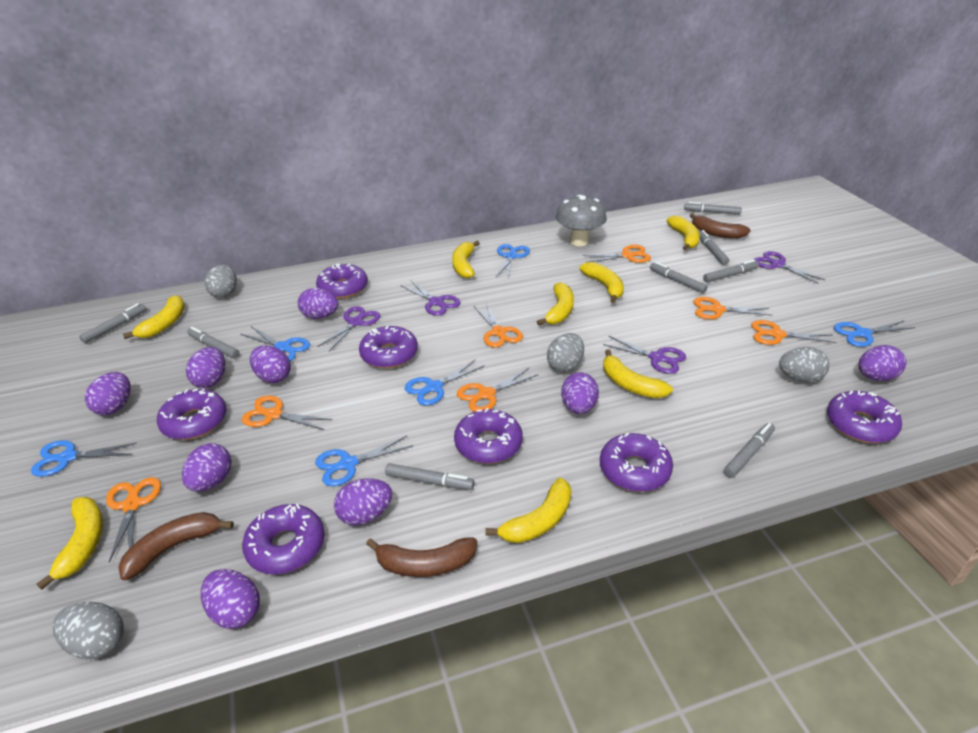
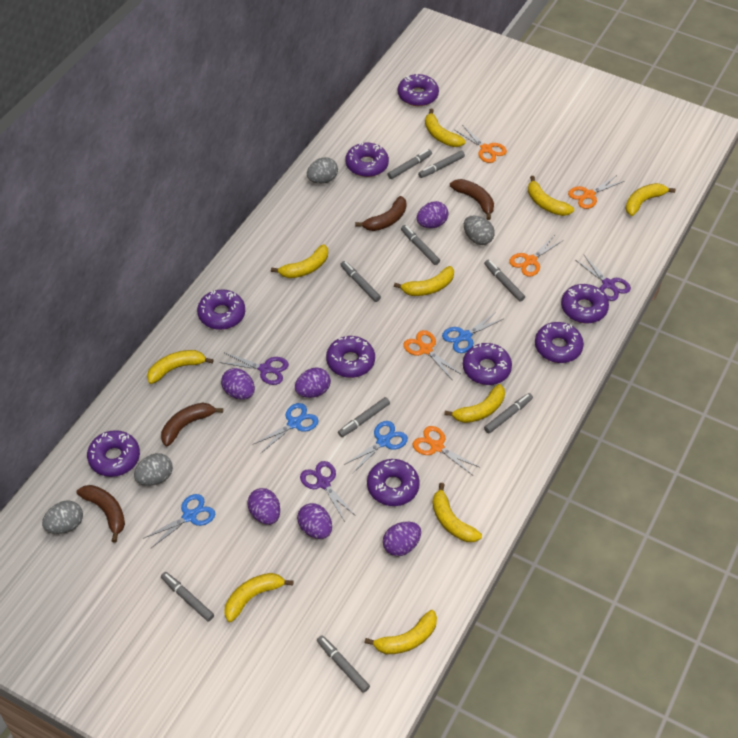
blue scissors: [31,440,137,477] [241,326,310,361] [315,436,413,486] [404,359,485,406] [496,244,530,277] [834,320,915,347] = 6 -> [143,494,215,548] [254,403,319,453] [344,421,408,473] [442,312,503,353] = 4
brown banana: [118,512,234,580] [366,537,477,577] [690,213,751,239] = 3 -> [77,485,125,543] [161,403,223,446] [355,196,407,231] [450,179,494,220] = 4
grey marker: [79,303,147,343] [187,327,240,358] [385,463,474,490] [650,262,708,293] [684,202,742,215] [699,230,729,265] [703,260,759,282] [724,423,775,478] = 8 -> [161,572,214,621] [317,635,370,693] [338,397,390,437] [340,261,381,302] [388,149,432,179] [401,225,440,265] [418,151,465,178] [484,260,525,302] [484,393,533,433] = 9
grey mushroom: [556,195,607,246] = 1 -> none = 0
orange scissors: [106,477,161,562] [242,396,332,430] [457,368,537,412] [474,303,523,348] [583,245,651,263] [693,297,772,319] [751,320,836,345] = 7 -> [404,330,462,379] [413,426,481,475] [455,126,507,163] [509,236,562,277] [568,175,624,209] = 5
purple donut: [157,388,226,440] [242,504,325,574] [316,264,368,299] [359,325,418,368] [454,408,523,464] [600,433,673,492] [827,390,902,443] = 7 -> [87,430,140,477] [197,289,245,330] [326,336,375,378] [345,143,389,177] [367,459,420,506] [398,74,439,106] [463,343,512,385] [535,322,584,363] [561,284,609,323] = 9
purple egg: [85,372,131,415] [182,443,231,492] [186,347,225,388] [201,569,260,629] [250,345,291,383] [298,288,338,319] [334,478,392,526] [561,372,599,414] [858,345,906,381] = 9 -> [221,368,255,399] [247,488,280,525] [295,367,331,398] [297,503,332,539] [383,522,421,556] [417,201,448,228] = 6
purple scissors: [317,306,380,352] [401,280,460,316] [603,336,686,374] [754,251,825,284] = 4 -> [220,353,289,385] [300,461,356,522] [575,254,631,301] = 3
yellow banana: [37,497,103,590] [123,295,185,339] [452,241,480,278] [485,478,572,543] [537,282,574,326] [579,262,624,303] [603,350,673,398] [666,216,700,251] = 8 -> [147,350,214,384] [224,573,294,622] [271,244,328,278] [364,610,437,654] [394,266,454,296] [425,109,465,147] [432,483,482,542] [444,384,505,423] [528,176,574,216] [625,183,675,216] = 10

